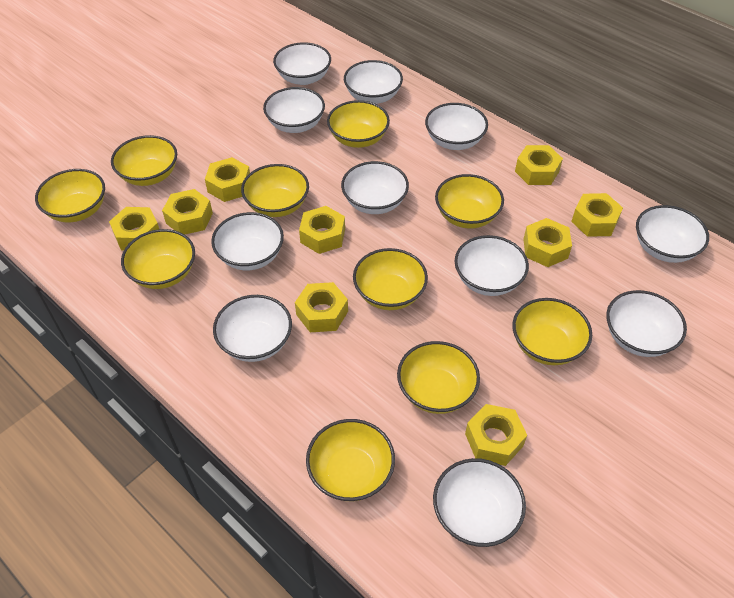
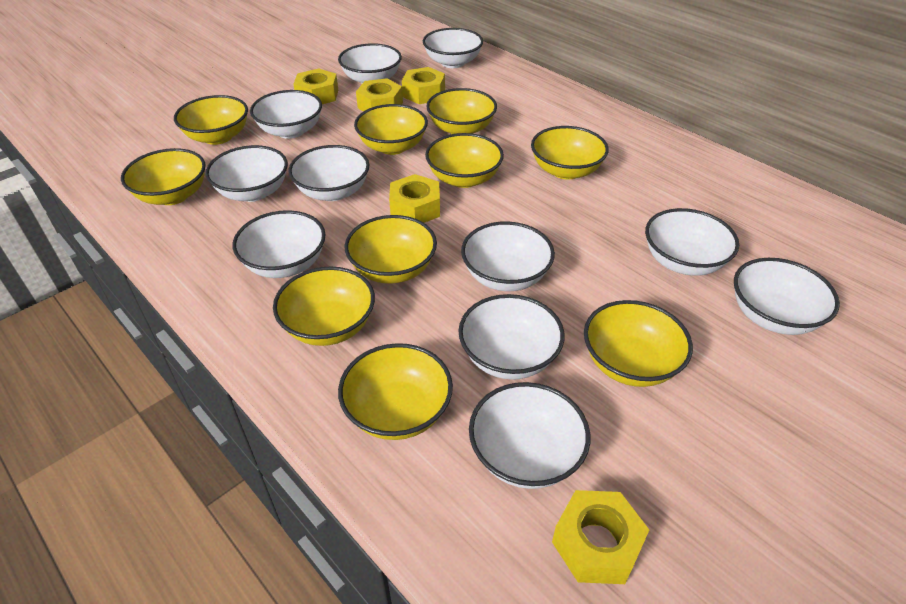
yellow nut: [109,207,159,250] [162,189,213,234] [205,157,250,202] [295,282,348,332] [299,206,345,254] [465,404,527,466] [515,145,563,185] [523,218,572,267] [571,193,623,237] = 9 -> [293,68,338,104] [356,78,403,112] [389,174,440,223] [402,67,445,104] [552,490,649,584] = 5

